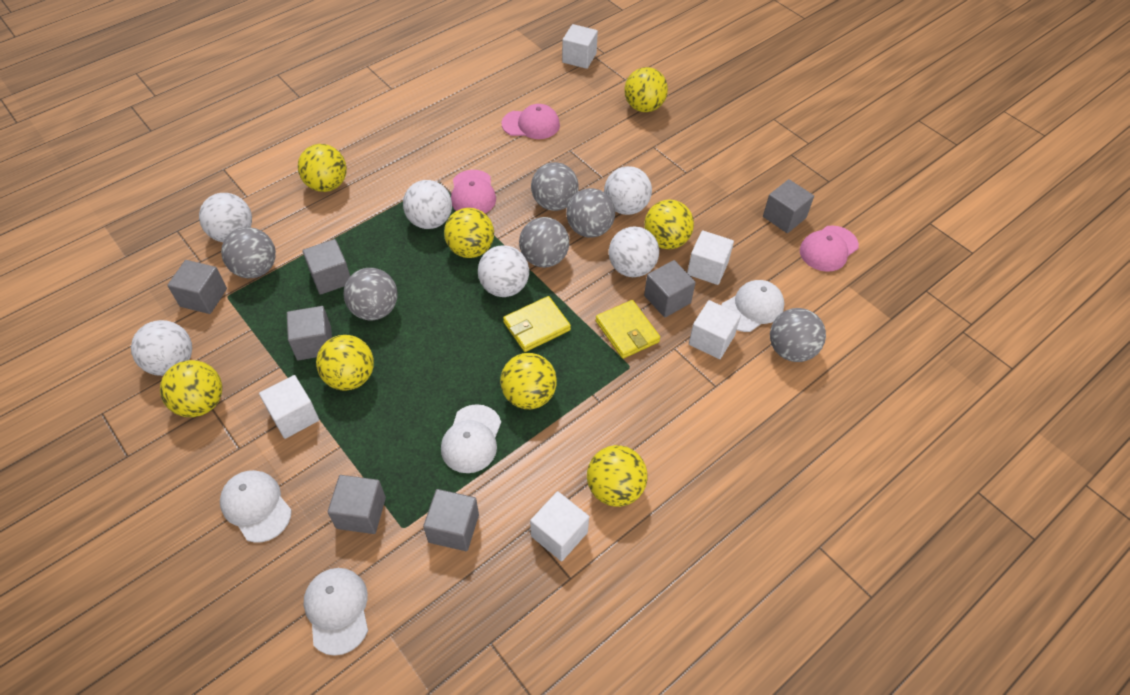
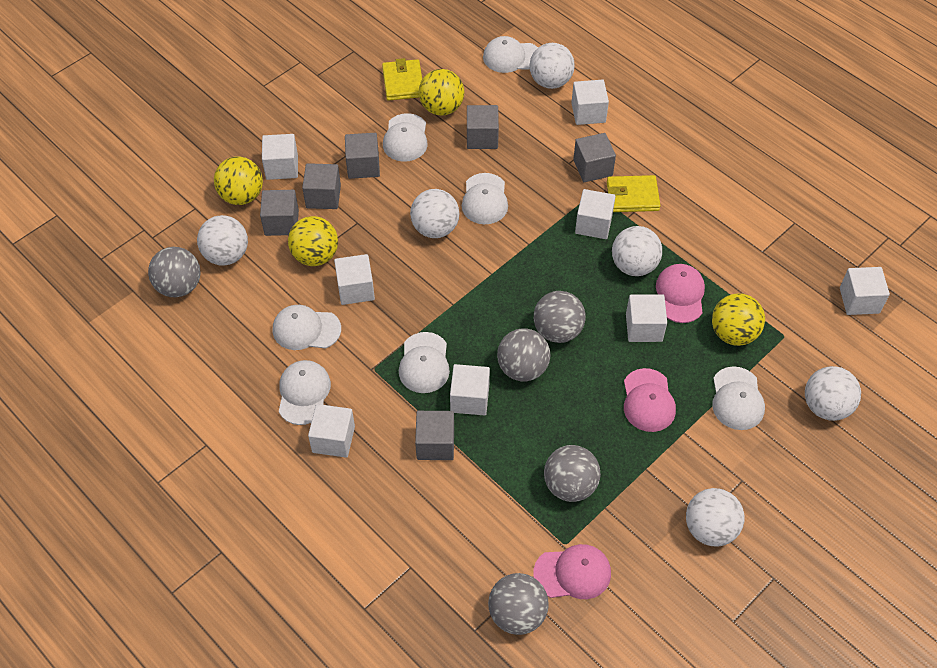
grey ball: [221,227,276,278] [344,268,398,320] [519,217,569,268] [531,162,579,211] [566,188,615,238] [770,308,826,362] = 6 -> [148,247,201,297] [488,573,549,635] [497,328,550,381] [534,291,585,343] [544,445,601,502] = 5
grey cube: [167,260,227,314] [287,306,332,360] [302,239,350,295] [327,475,386,534] [423,489,479,551] [644,260,696,318] [763,179,814,233] = 7 -> [260,190,299,236] [302,163,341,209] [345,133,380,179] [415,411,454,460] [467,105,499,149] [573,133,616,182] = 6
white cap: [220,470,292,543] [304,568,368,656] [441,404,501,473] [721,280,785,332] = 4 -> [273,305,341,350] [279,360,331,425] [383,113,428,162] [399,332,450,393] [462,173,508,224] [483,36,538,73] [712,366,765,430] = 7
white cube: [259,375,319,439] [530,491,589,561] [562,24,598,69] [687,230,734,285] [689,300,741,359] = 5 -> [262,134,298,180] [308,404,355,458] [334,254,375,305] [450,364,490,415] [571,80,609,125] [575,189,616,239] [626,294,667,342] [840,267,890,315] = 8
yellow ball: [160,360,222,417] [298,144,347,192] [316,335,374,391] [444,208,494,258] [500,353,557,409] [587,445,648,507] [624,67,668,112] [644,200,694,249] = 8 -> [214,157,263,205] [288,216,338,266] [419,69,464,115] [712,293,765,346] = 4

